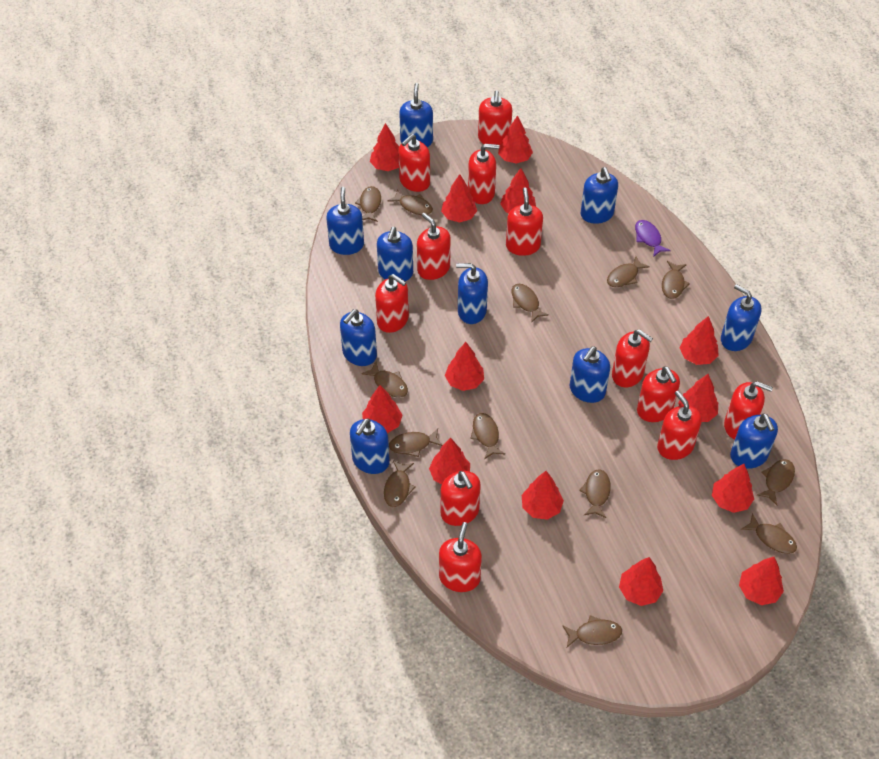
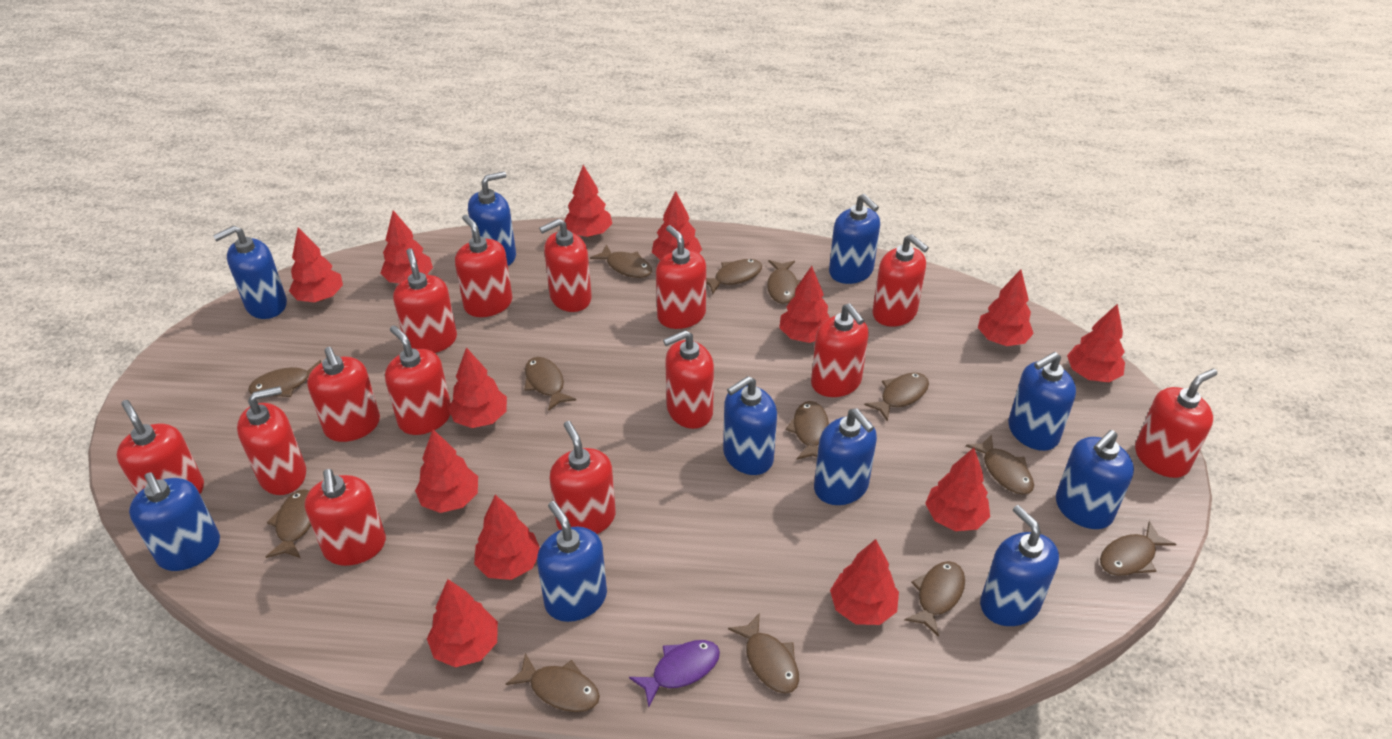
red soap dispenser: [375,274,409,333] [398,134,430,192] [417,213,451,280] [439,522,482,592] [441,471,481,526] [468,144,500,204] [478,90,512,145] [506,187,543,256] [612,329,653,387] [637,367,680,422] [657,391,702,460] [724,381,773,439] = 12 -> [117,400,204,495] [237,386,306,495] [305,469,386,566] [307,347,380,442] [385,325,451,435] [393,248,457,353] [455,215,512,317] [539,219,592,312] [550,421,616,534] [656,225,706,329] [663,330,714,429] [811,303,869,397] [872,234,929,327] [1135,369,1218,478] = 14

